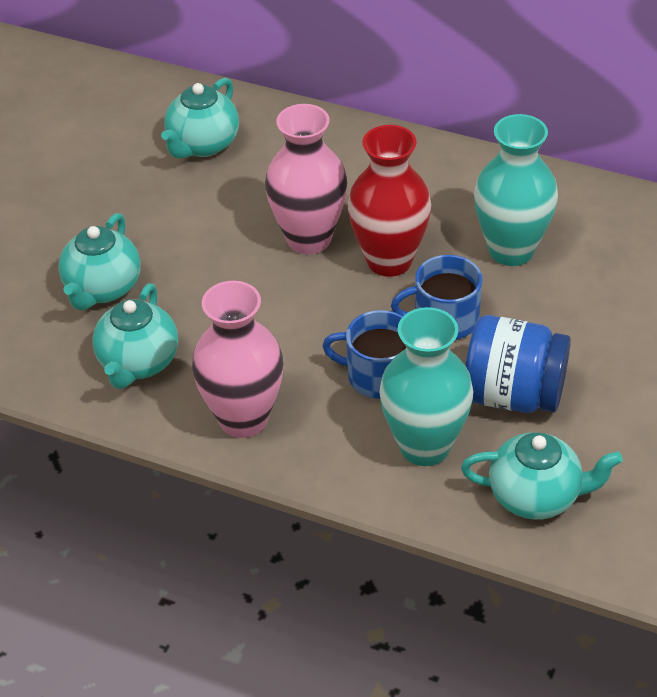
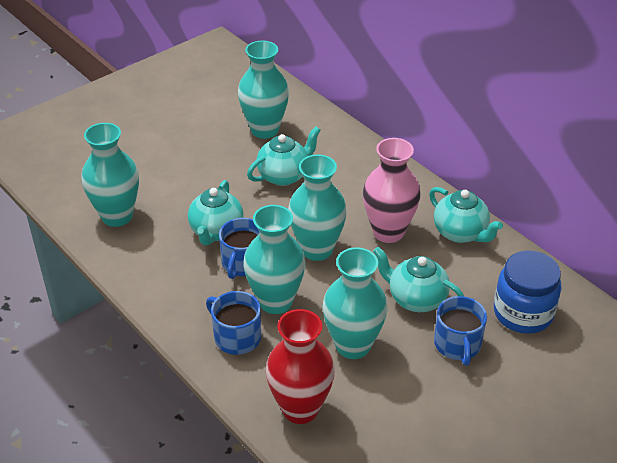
blue mug: [322,310,406,399] [391,255,482,340] = 2 -> [206,291,261,355] [219,218,260,279] [434,296,487,365] = 3
pink vase: [192,281,284,438] [265,104,348,254] = 2 -> [363,138,421,243] = 1
turquoise vase: [379,307,473,466] [474,114,558,266] = 2 -> [81,123,139,227] [238,41,289,139] [243,205,306,314] [288,155,347,261] [323,247,388,359] = 5

